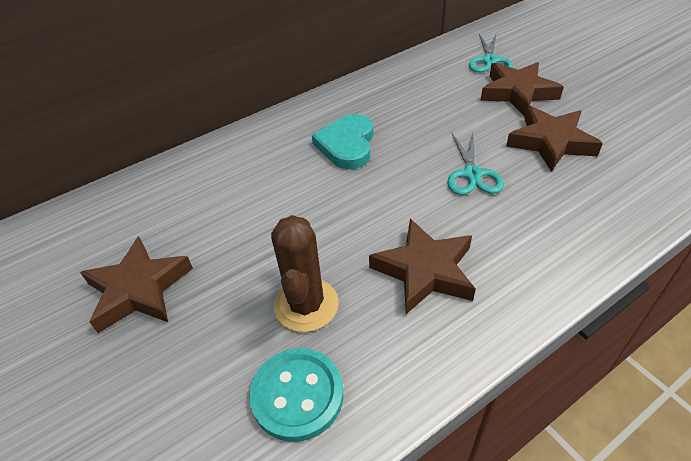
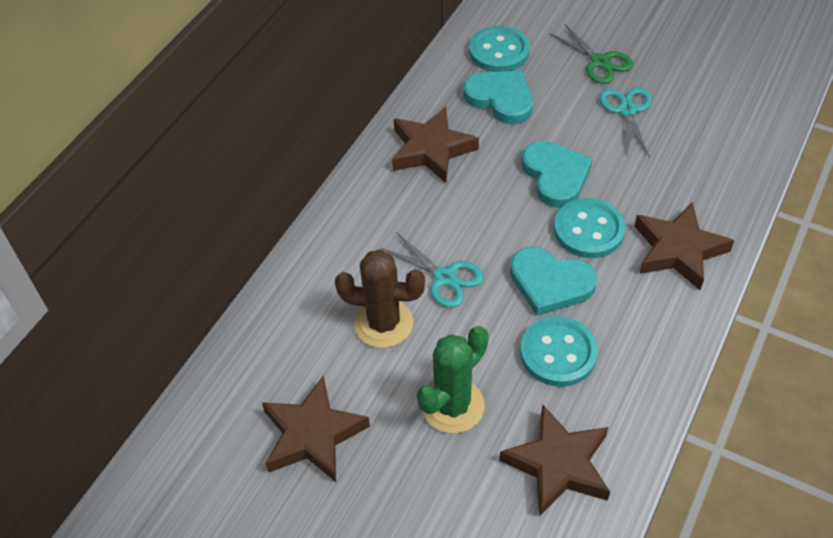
green cactus: none = 0 -> [417,326,489,433] = 1
green scissors: none = 0 -> [549,24,633,84] = 1
turquoise button: [249,348,343,442] = 1 -> [469,26,530,72] [520,316,598,387] [554,198,626,258] = 3
turquoise heart: [312,114,373,169] = 1 -> [463,71,533,124] [510,246,597,316] [522,141,593,208] = 3

